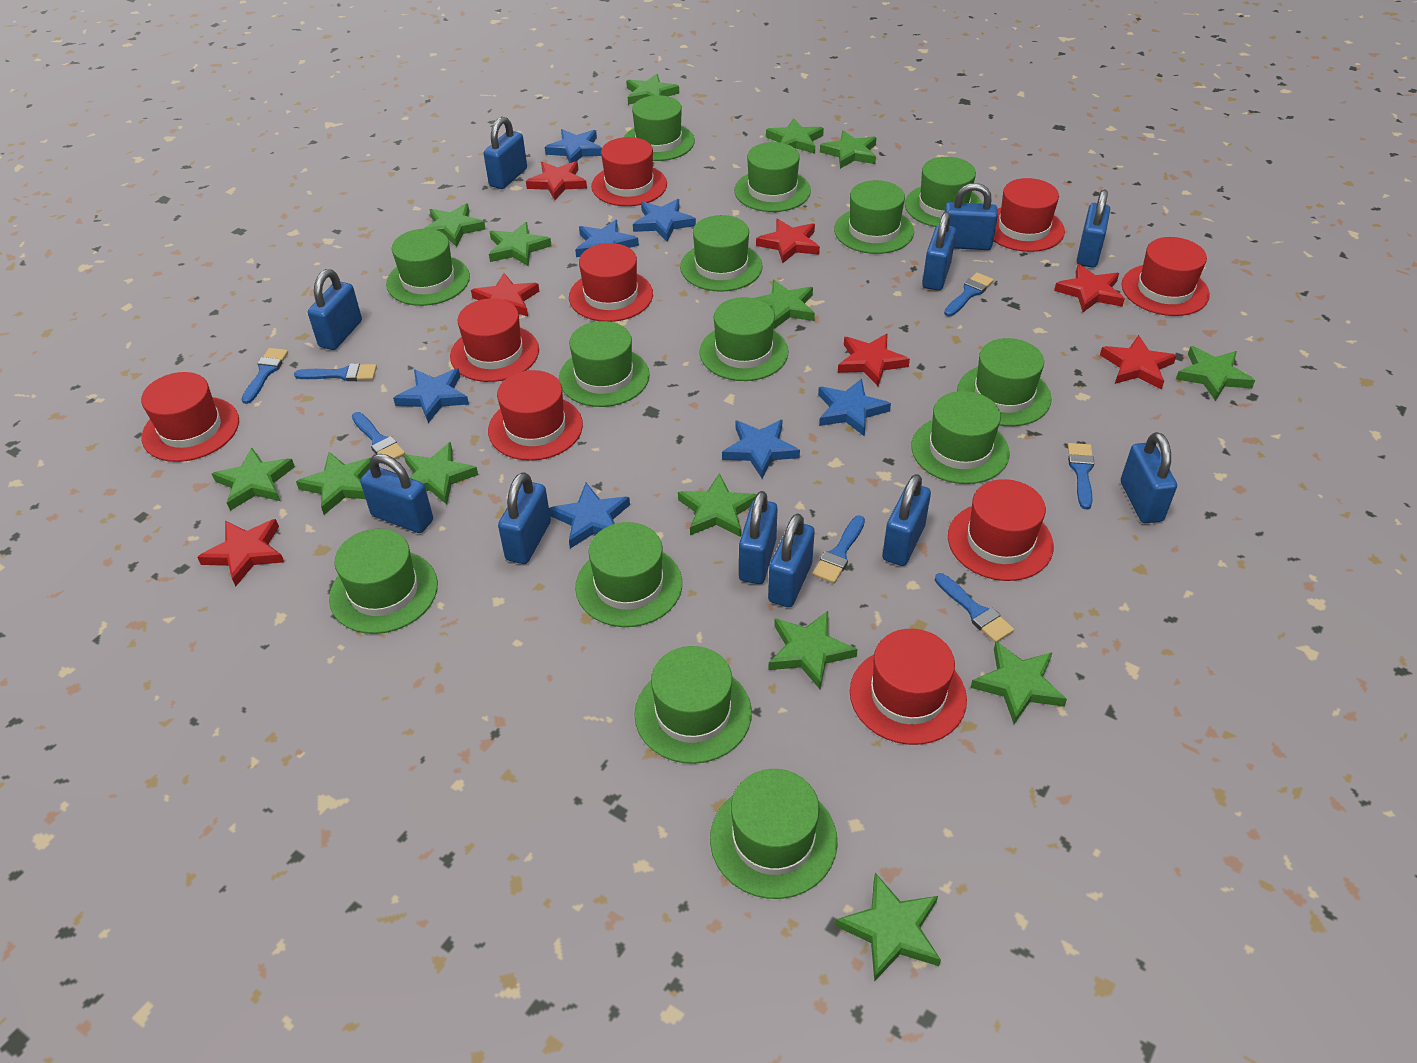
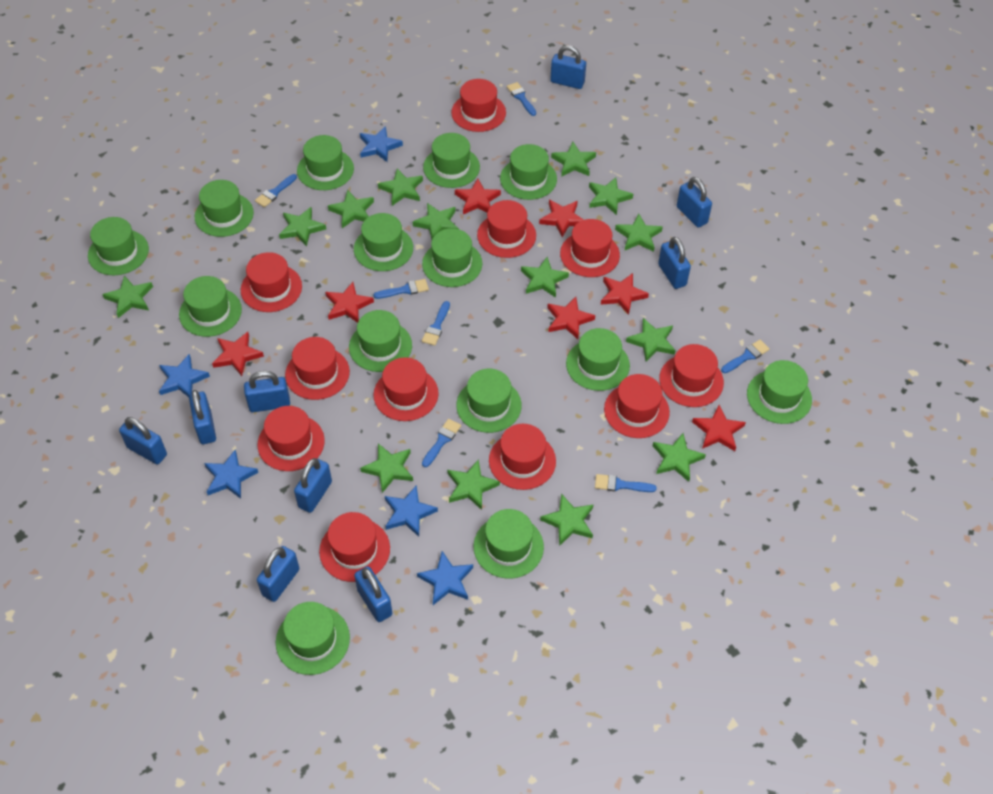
blue padlock: [308,269,362,350] [360,454,433,533] [484,117,527,189] [498,472,551,564] [739,491,778,584] [768,513,815,607] [883,474,931,566] [922,212,956,291] [944,183,998,250] [1077,189,1110,268] [1121,432,1177,523] = 11 -> [119,417,167,464] [189,390,216,444] [244,371,290,412] [257,546,300,602] [294,458,332,513] [354,566,392,622] [550,45,586,89] [658,237,691,289] [677,177,712,228] = 9
blue star: [393,369,469,423] [545,129,602,163] [549,483,630,549] [575,220,639,257] [633,199,696,241] [722,419,800,478] [818,379,891,436] = 7 -> [159,354,210,397] [204,450,258,499] [360,126,403,162] [385,485,438,537] [417,551,473,605] = 5
red hat: [141,372,239,462] [450,298,539,382] [488,370,583,461] [569,243,653,322] [591,137,667,206] [850,629,967,745] [948,479,1054,581] [993,178,1065,252] [1122,237,1210,316] = 9 -> [241,252,302,312] [257,406,325,471] [285,337,350,400] [319,512,390,582] [374,357,439,421] [451,79,506,132] [477,200,536,258] [489,424,556,490] [560,219,620,277] [604,374,670,438] [659,344,724,407] = 11

